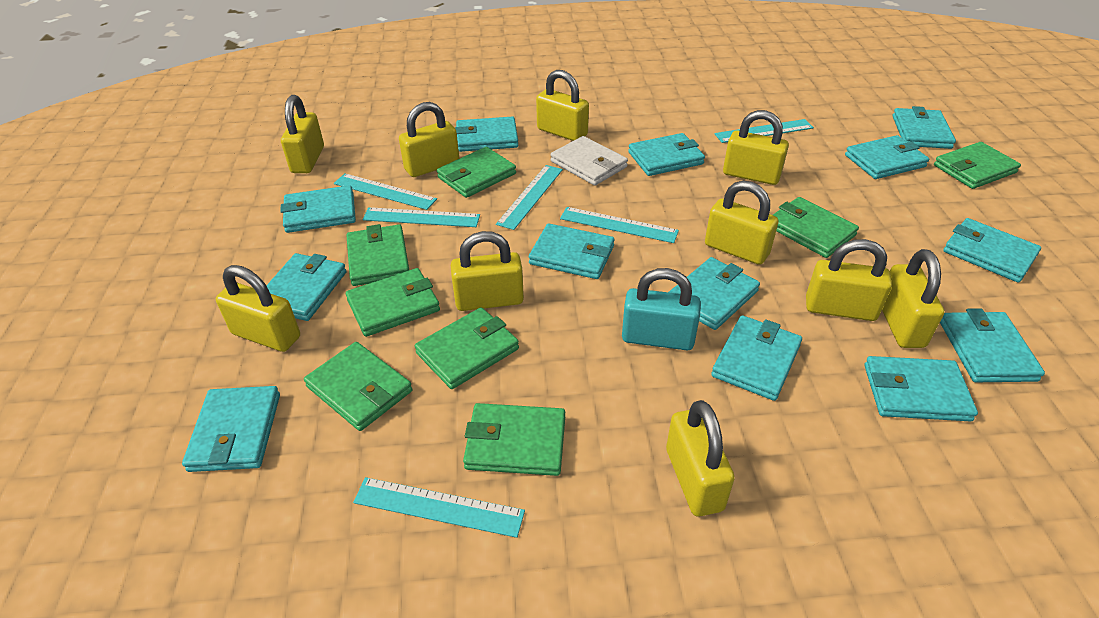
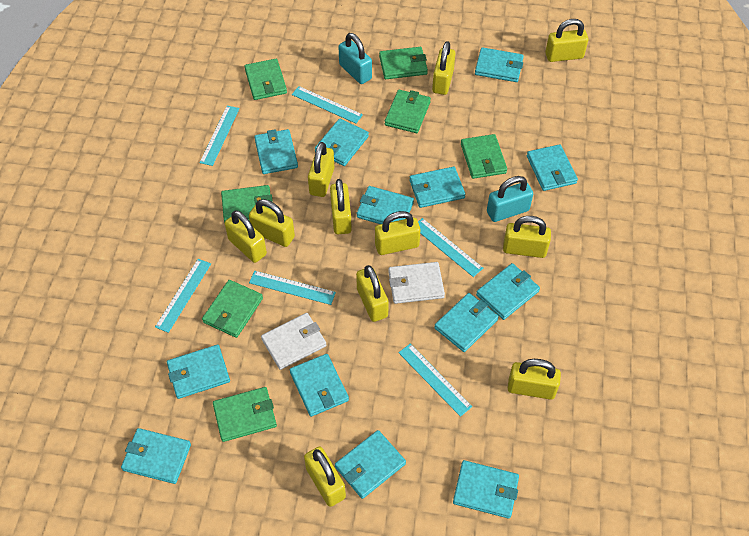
green wallet: [304,342,412,431] [346,224,409,286] [346,268,440,337] [415,307,519,389] [437,147,516,198] [463,403,565,476] [773,197,859,258] [934,142,1021,189] = 8 -> [202,280,263,338] [213,387,277,442] [221,185,273,223] [244,59,287,100] [379,47,428,79] [385,90,431,133] [461,134,507,179] = 7
turquoise padlock: [622,268,701,350] = 1 -> [338,33,372,84] [487,176,533,222] = 2
white wallet: [551,136,628,185] = 1 -> [261,313,326,370] [388,262,445,304] = 2
yellow padlock: [216,265,300,352] [281,95,324,173] [399,102,460,177] [451,231,524,311] [536,70,589,141] [666,400,735,517] [705,181,778,265] [723,110,789,185] [806,239,892,321] [882,249,944,348] = 10 -> [225,210,267,263] [249,199,295,247] [304,446,346,507] [308,142,334,197] [330,179,352,234] [356,265,389,322] [375,211,420,255] [432,41,455,95] [503,216,551,258] [508,359,561,400] [545,19,588,62] = 11

